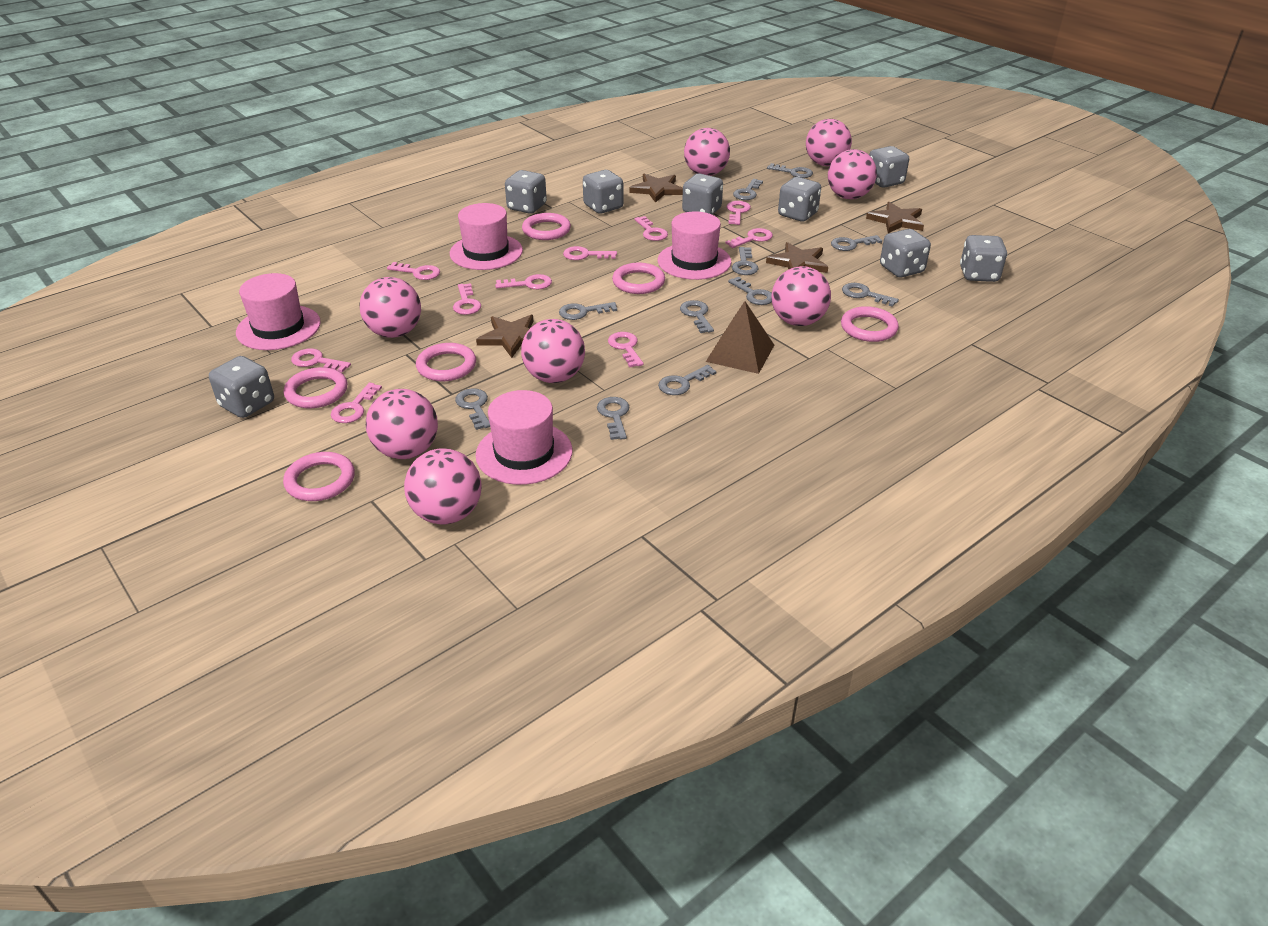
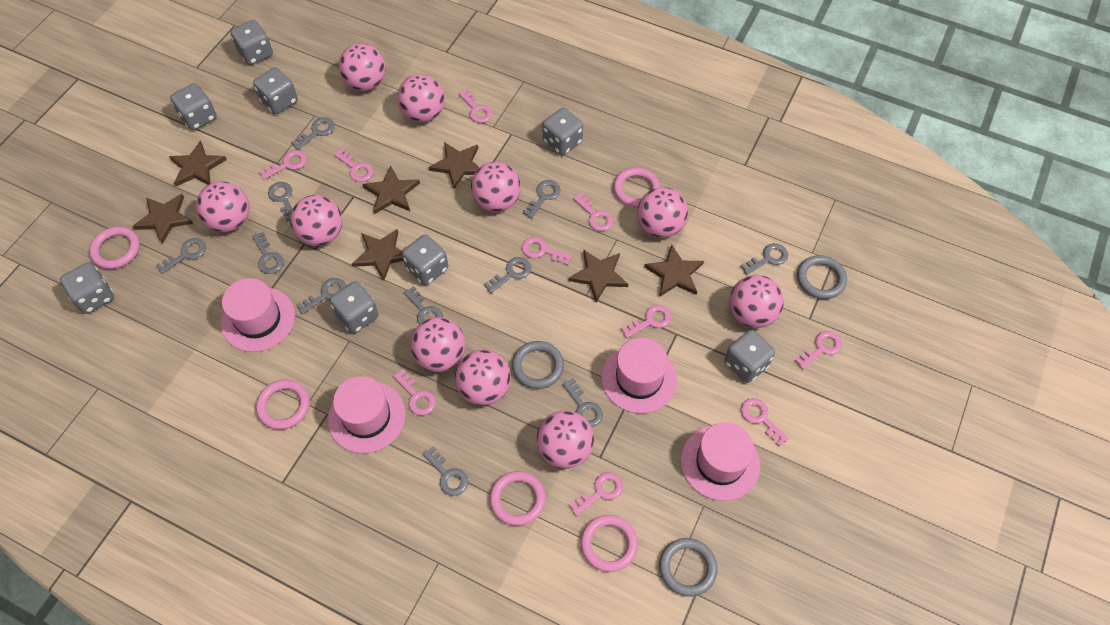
brown pyramid: [706,301,774,374] = 1 -> none = 0
brown star: [476,315,533,358] [629,174,683,203] [766,242,828,273] [866,202,924,233] = 4 -> [132,194,193,244] [169,140,227,186] [352,229,404,281] [362,166,420,214] [428,142,480,188] [568,249,628,302] [644,245,704,296] = 7
grey ring: none = 0 -> [512,341,564,389] [659,538,717,597] [797,255,847,299] = 3
pink ball: [359,277,421,338] [366,389,438,459] [404,448,482,524] [521,319,585,383] [684,128,730,176] [771,266,831,326] [806,119,852,166] [828,149,877,199] = 8 -> [196,181,250,232] [290,195,343,246] [339,44,386,91] [397,74,445,122] [410,317,465,372] [455,350,511,406] [471,162,521,212] [537,410,594,469] [637,187,688,238] [729,275,784,328] = 10
pink ring: [283,452,355,501] [284,367,348,408] [416,343,476,381] [522,213,571,240] [612,263,665,294] [841,306,899,342] = 6 -> [89,227,140,269] [256,380,310,430] [490,471,546,526] [581,515,638,572] [613,167,660,207] = 5

